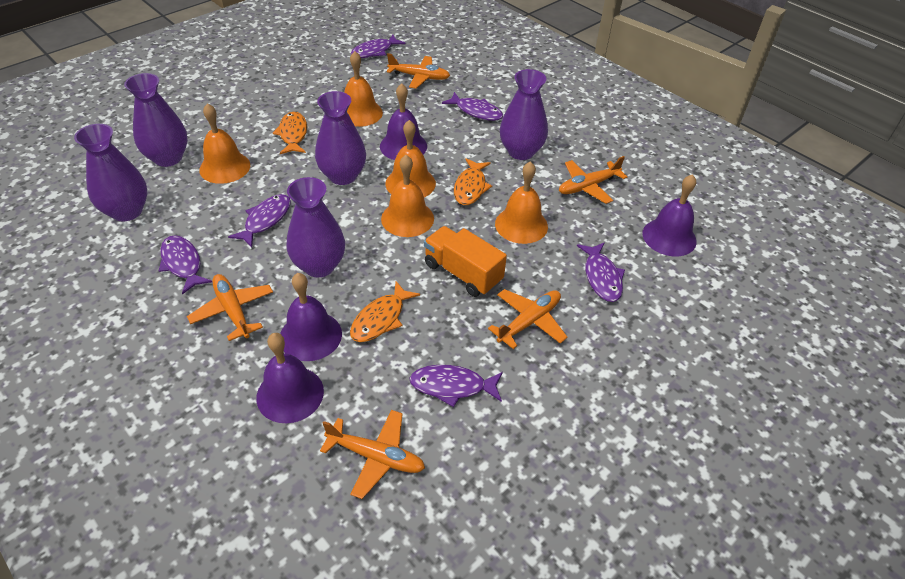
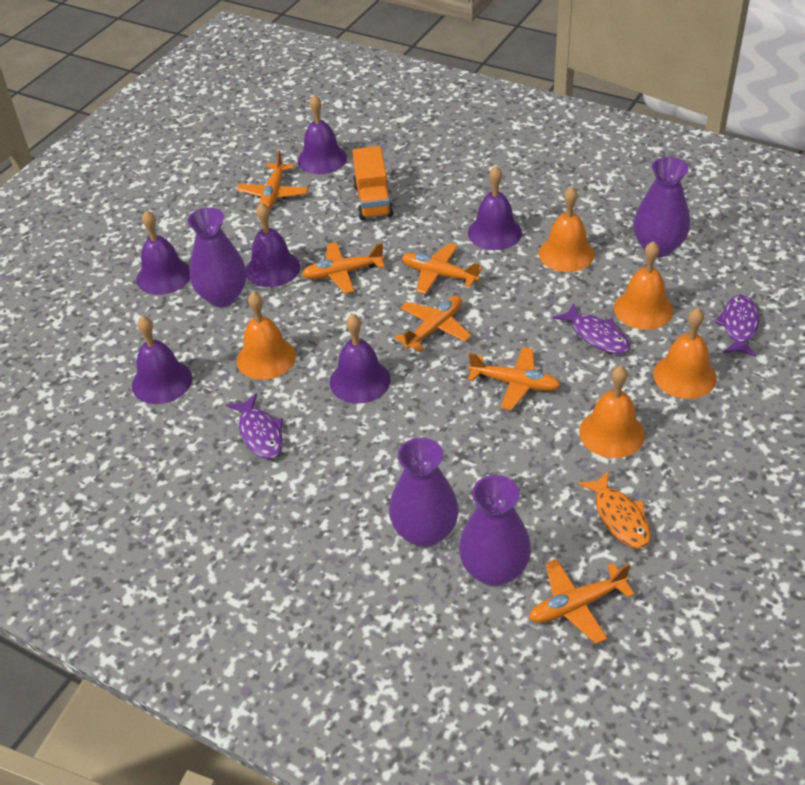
orange fish: [273,112,307,154] [350,281,420,342] [454,158,492,205] = 3 -> [578,471,651,548] = 1
orange plane: [187,274,273,341] [320,410,425,499] [387,53,450,89] [488,289,567,349] [559,156,627,204] = 5 -> [237,150,308,210] [302,242,385,294] [395,296,471,352] [402,243,483,294] [468,347,561,410] [529,559,635,644] = 6
purple bell: [256,333,324,423] [280,273,342,361] [380,83,427,160] [642,174,697,256] = 4 -> [132,316,192,404] [137,210,190,295] [246,203,300,287] [298,94,347,174] [330,314,391,404] [468,166,522,250] = 6
purple fish: [158,235,212,294] [228,194,291,247] [351,35,405,58] [409,365,503,407] [442,92,503,121] [577,242,625,302] = 6 -> [227,393,283,459] [553,303,630,354] [714,295,759,357] = 3
purple vase: [74,124,148,221] [124,73,188,167] [287,177,345,277] [315,91,366,185] [500,69,548,160] = 5 -> [187,207,247,307] [389,437,459,548] [459,475,531,586] [633,157,690,257] = 4

